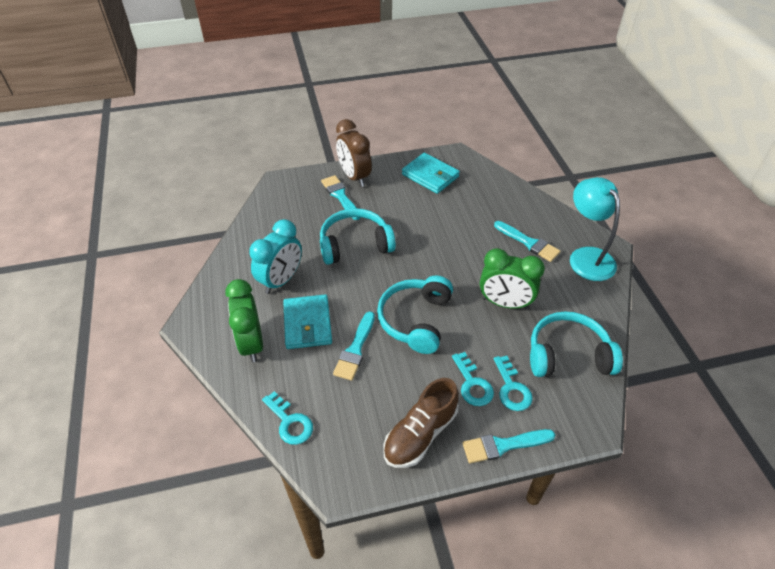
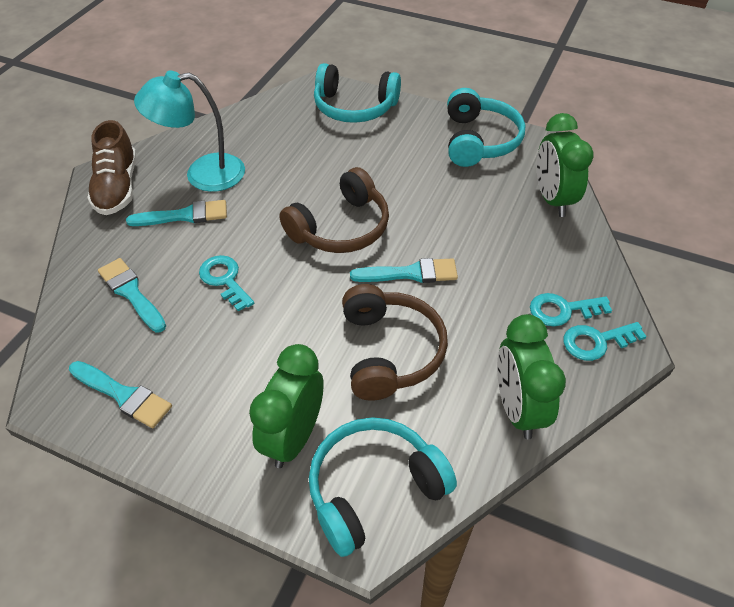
brown clock: [336,119,372,187] = 1 -> none = 0
brown headphones: none = 0 -> [279,167,389,253] [342,284,448,401] = 2
green clock: [225,279,263,362] [480,248,545,309] = 2 -> [249,344,324,468] [497,314,566,439] [537,113,594,217] = 3
turquoise clock: [249,219,302,294] = 1 -> none = 0
turquoise wallet: [283,294,332,349] [402,153,460,194] = 2 -> none = 0

